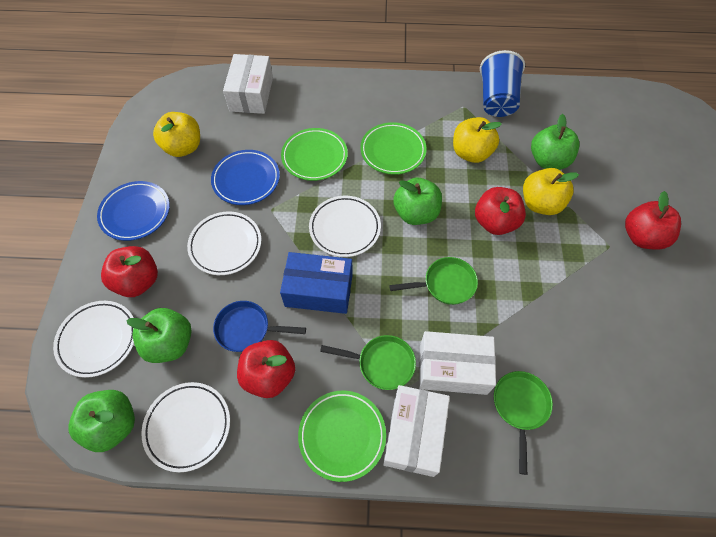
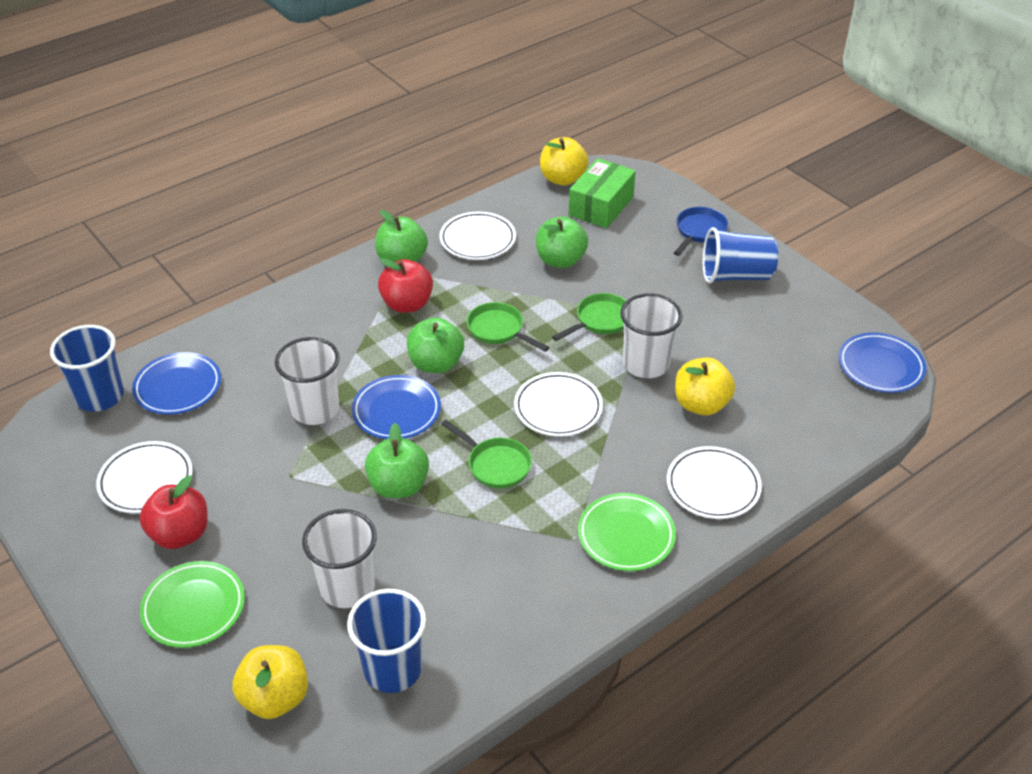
blue box: [280,252,353,314] = 1 -> none = 0
blue cup: [480,50,525,117] = 1 -> [50,325,124,412] [347,589,426,693] [703,227,778,283] = 3
blue plate: [97,181,170,241] [211,150,280,205] = 2 -> [132,352,221,415] [352,375,441,439] [839,332,926,393] = 3
green box: none = 0 -> [569,158,636,228] = 1
green plate: [281,128,348,181] [298,390,386,482] [360,122,427,175] = 3 -> [140,561,245,648] [578,493,676,571] = 2
red apple: [101,246,158,297] [237,340,295,398] [475,187,526,235] [625,191,681,250] = 4 -> [139,475,208,549] [378,258,433,313] = 2
white box: [223,54,273,114] [383,385,450,477] [419,331,496,395] = 3 -> none = 0
white cup: none = 0 -> [275,337,340,425] [302,509,377,608] [620,293,683,378] = 3

